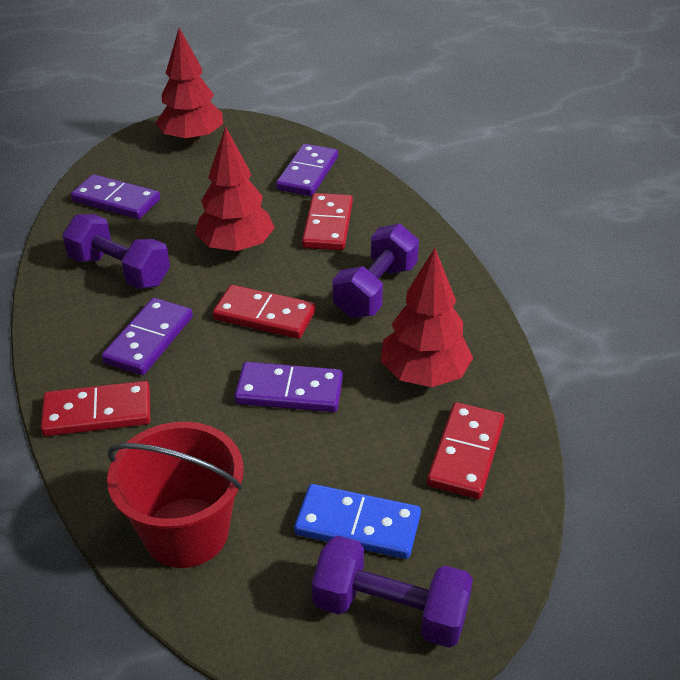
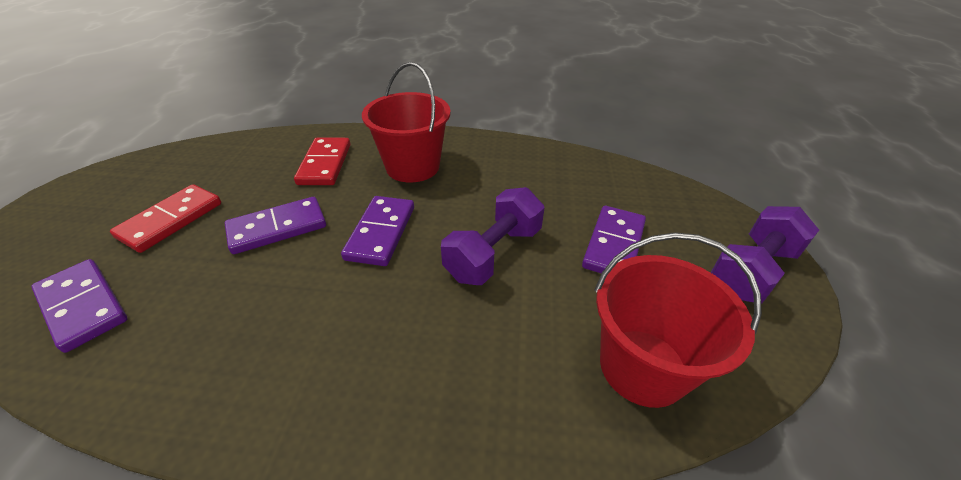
blue domino: [294,484,421,559] = 1 -> none = 0
purple dumbbell: [62,214,170,289] [312,536,473,648] [333,224,419,318] = 3 -> [441,187,545,285] [710,206,819,304] = 2
red bucket: [107,422,244,568] = 1 -> [362,62,451,183] [594,232,762,408] = 2
red domino: [40,381,150,436] [213,285,316,339] [302,193,353,250] [427,402,505,499] = 4 -> [110,184,221,253] [294,138,351,185] = 2
red tree: [155,28,223,144] [195,126,275,253] [380,248,473,387] = 3 -> none = 0

